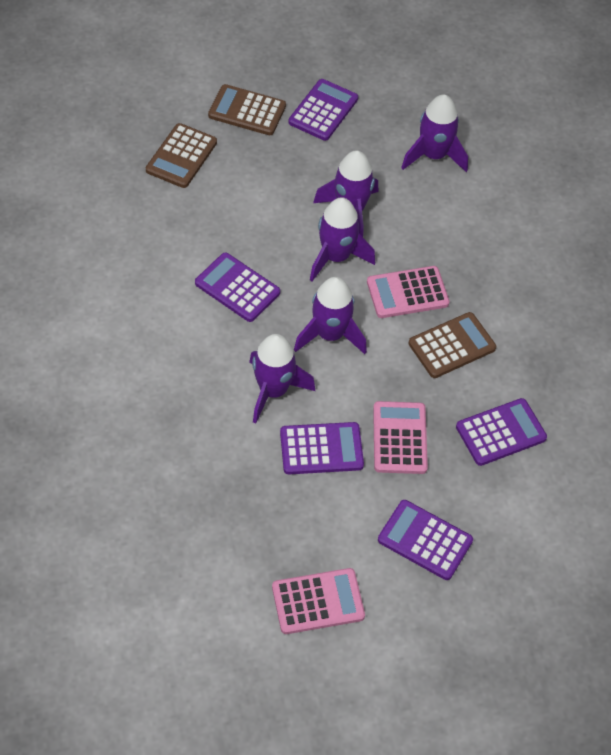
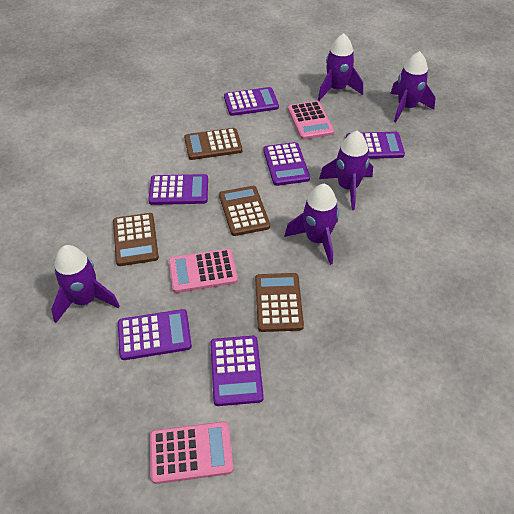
brown calculator: [146,123,217,188] [208,84,286,135] [409,312,496,378] = 3 -> [113,213,159,266] [184,128,242,160] [219,186,270,236] [255,273,304,332] = 4
purple calculator: [195,253,280,322] [280,422,364,474] [288,79,358,141] [378,500,473,580] [456,398,547,466] = 5 -> [118,309,192,360] [148,174,208,205] [210,336,264,406] [224,87,279,116] [263,142,310,186] [346,132,405,159] = 6

